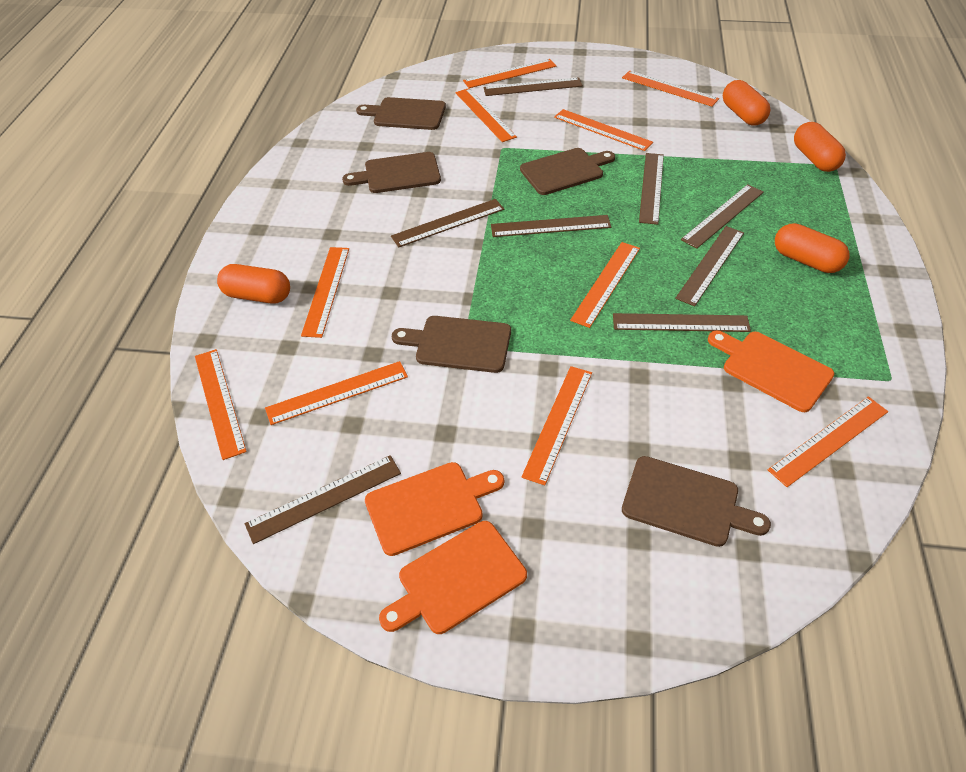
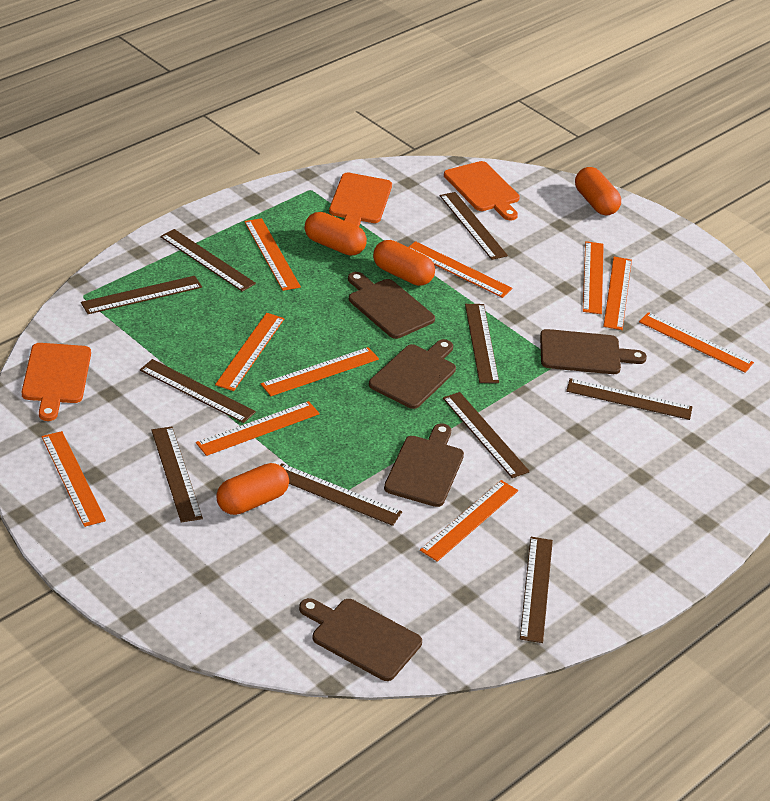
brown ruler: [245,455,401,544] [391,199,504,247] [483,77,583,96] [491,215,611,237] [613,313,751,332] [639,153,664,225] [675,226,744,306] [681,184,764,249] = 8 -> [81,276,202,314] [140,359,256,423] [151,427,203,522] [160,229,256,292] [280,463,402,526] [440,192,508,260] [443,392,530,478] [465,304,499,383] [520,537,553,643] [566,378,692,420] = 10

